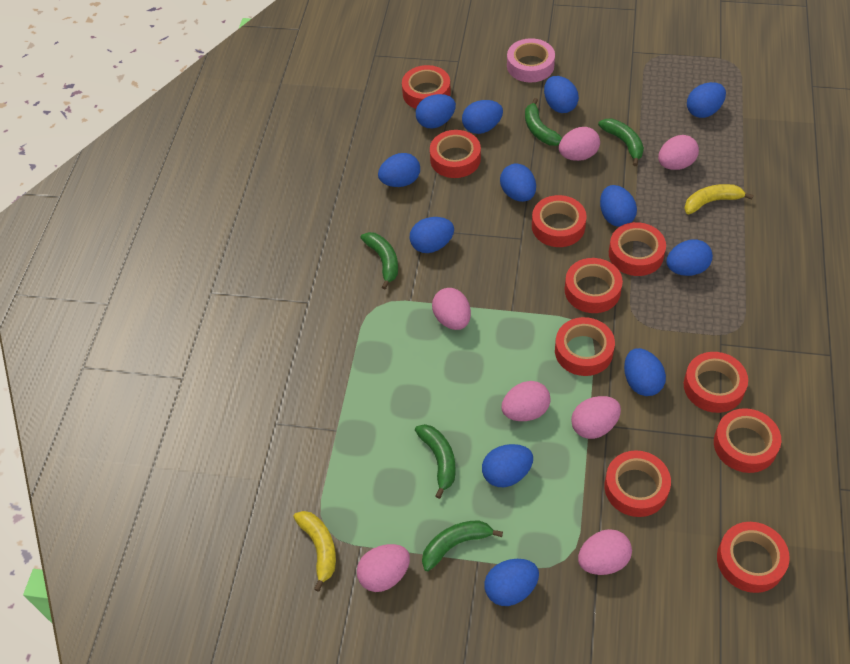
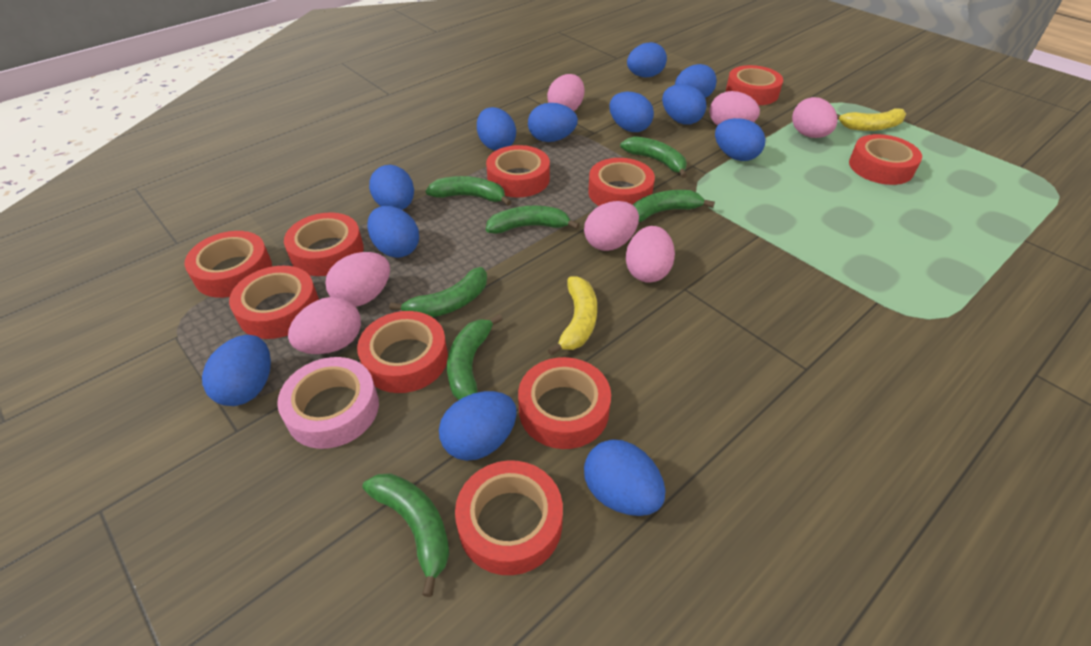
green banana: [360,232,398,289] [415,424,456,499] [422,520,503,571] [525,98,562,146] [598,119,644,166] = 5 -> [362,473,449,597] [389,267,487,317] [426,176,511,206] [447,314,503,400] [486,206,580,234] [620,136,687,178] [633,190,715,222] = 7

